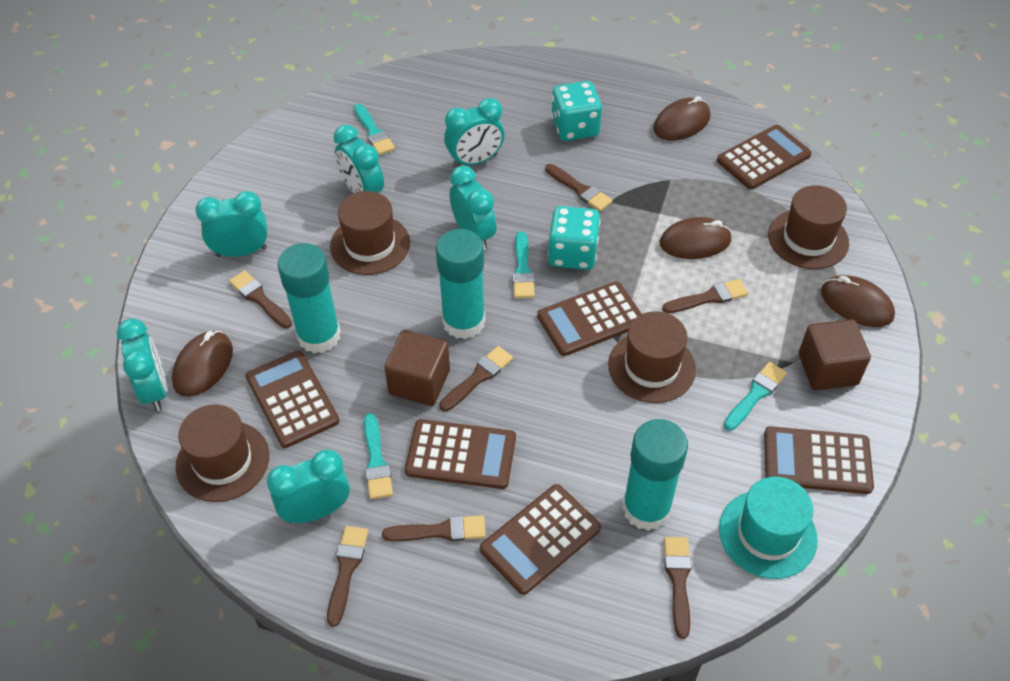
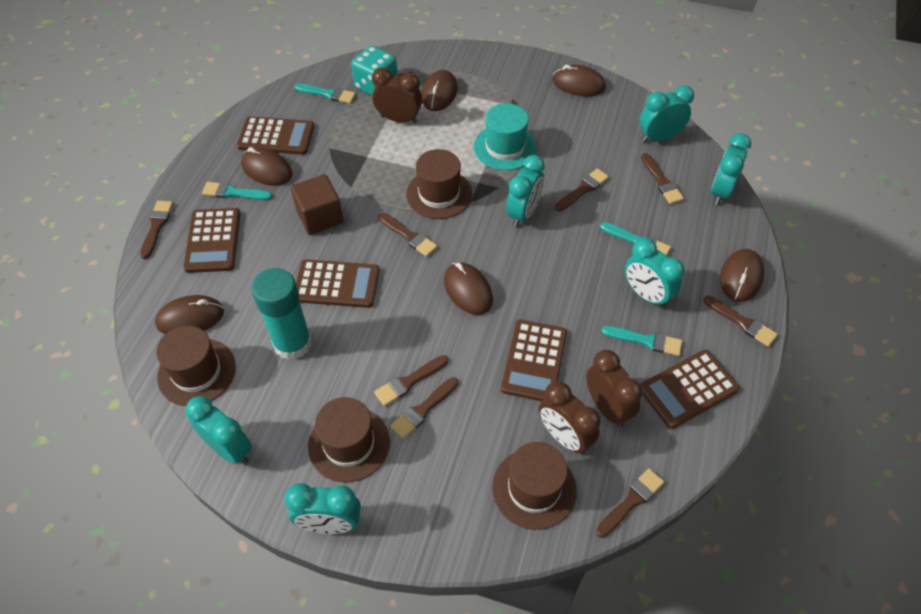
brown brush: [229,270,292,329] [327,526,368,627] [382,515,486,541] [439,346,513,411] [545,164,613,211] [662,279,748,313] [664,537,692,639] = 7 -> [140,201,173,259] [374,355,448,406] [378,213,438,257] [390,377,458,439] [555,168,609,211] [596,468,664,538] [641,153,684,204] [704,296,778,347] = 8
brown calculator: [245,350,339,448] [405,419,516,489] [480,484,601,595] [537,281,642,356] [717,125,812,190] [764,426,874,494] = 6 -> [183,208,241,273] [237,116,314,155] [296,259,380,308] [501,320,567,401] [640,350,739,429] = 5
brown clock: none = 0 -> [372,68,422,123] [539,381,601,454] [586,350,643,427] = 3
brown cube: [384,330,450,406] [799,319,871,391] = 2 -> [291,174,343,235] = 1
brown mouse: [172,331,233,397] [653,96,710,141] [660,217,732,259] [821,275,895,327] = 4 -> [155,295,224,334] [241,147,293,186] [421,70,458,111] [444,262,493,315] [553,65,606,96] [720,249,764,302] = 6
turquoise dice: [548,206,600,270] [551,81,602,141] = 2 -> [351,46,398,96] = 1
turquoise glue stick: [277,243,341,353] [436,229,485,339] [622,419,688,531] = 3 -> [251,268,312,360] = 1

